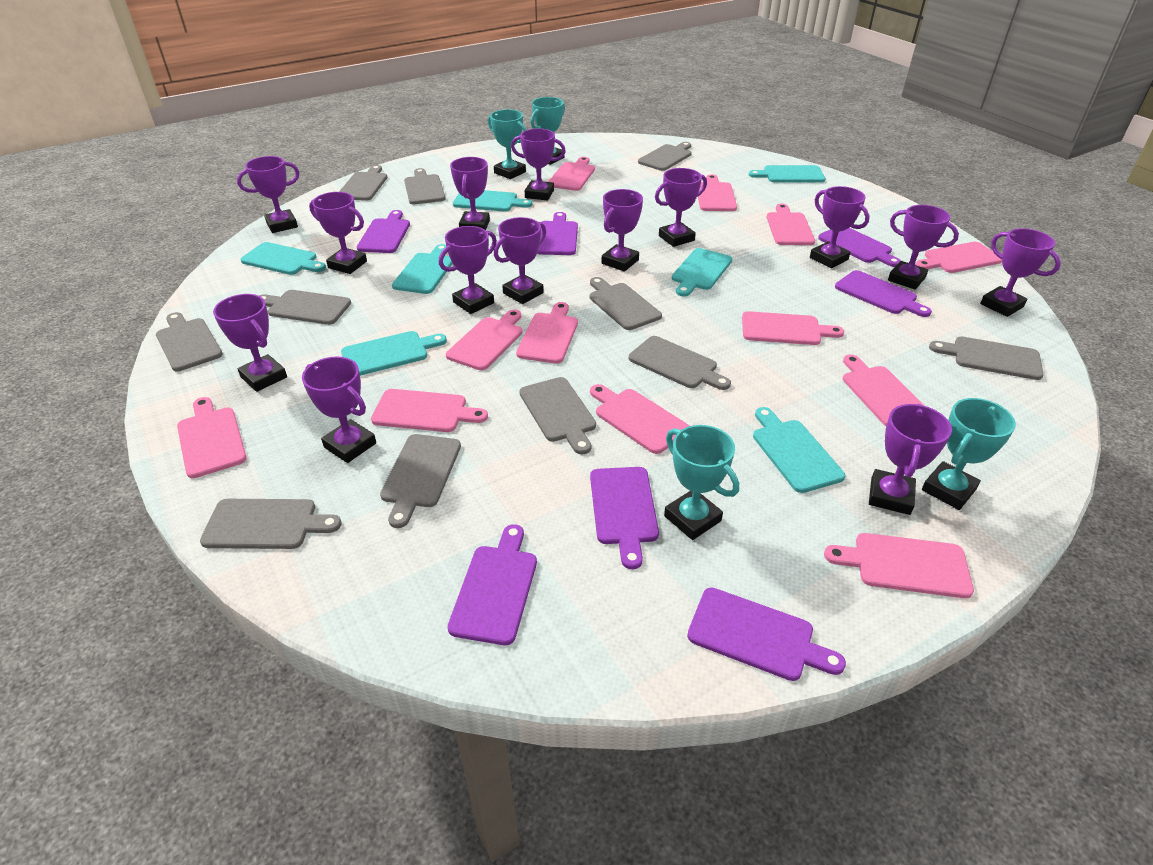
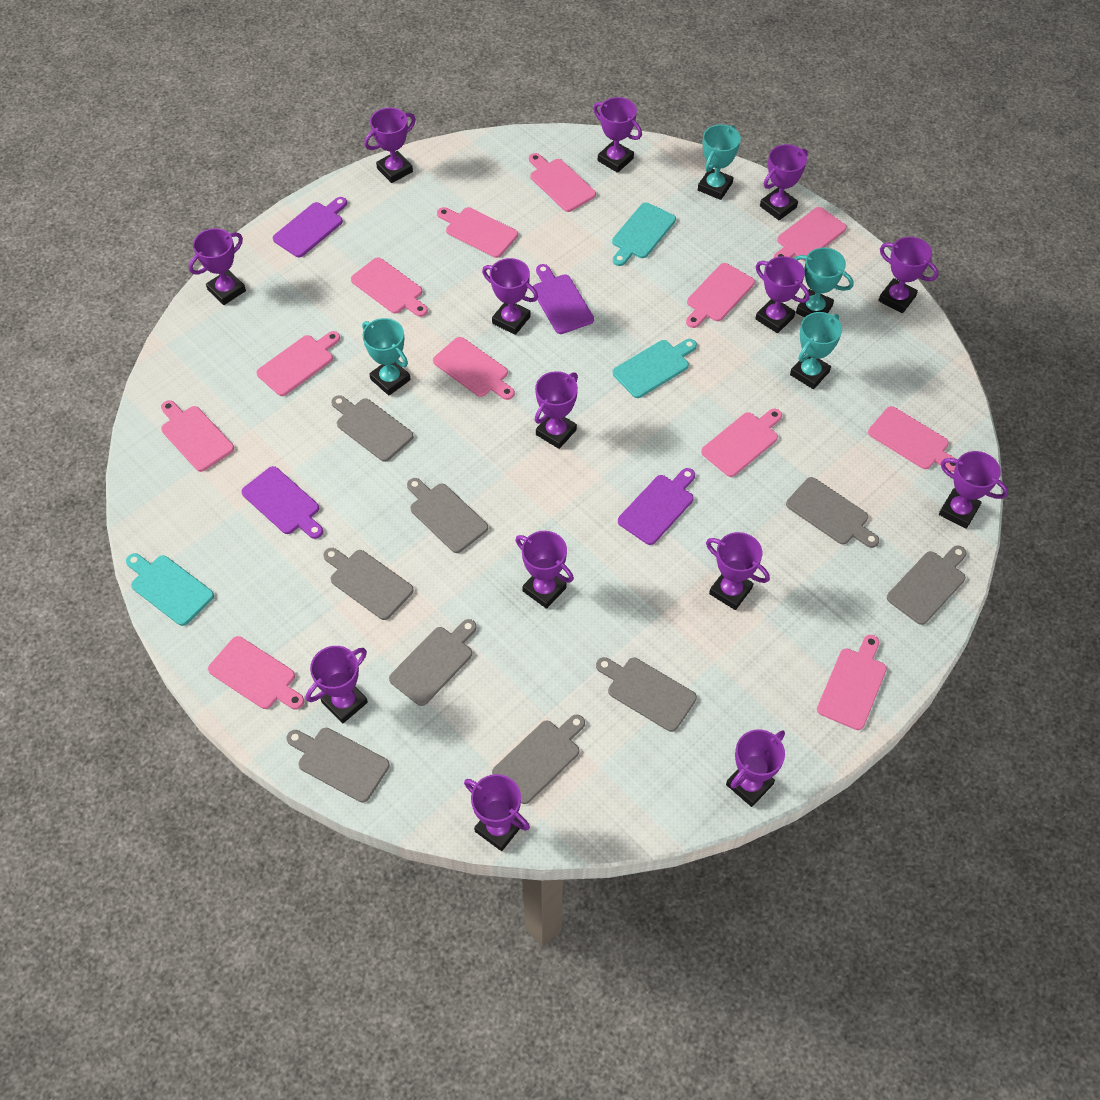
grey cutting board: [156,312,223,371] [200,499,342,549] [259,290,351,325] [339,165,388,201] [380,434,461,528] [404,168,446,204] [519,377,596,454] [590,277,662,330] [629,336,731,390] [638,142,692,171] [929,336,1043,380] = 11 -> [286,728,390,802] [323,548,414,620] [331,395,414,462] [389,619,477,706] [407,478,488,553] [492,714,585,804] [596,657,697,732] [786,477,879,548] [887,546,966,625] = 9
purple cutting board: [357,210,410,253] [447,524,537,645] [537,212,578,255] [590,467,659,569] [687,588,846,681] [818,228,901,267] [835,270,932,317] = 7 -> [241,466,323,539] [273,197,347,257] [533,264,594,334] [618,468,695,545] = 4
turquoise cutting board: [240,242,326,275] [341,331,447,376] [392,244,453,294] [453,190,532,212] [672,248,732,297] [749,165,825,183] [753,407,845,493] = 7 -> [126,553,214,626] [612,203,676,266] [613,339,697,398] = 3

